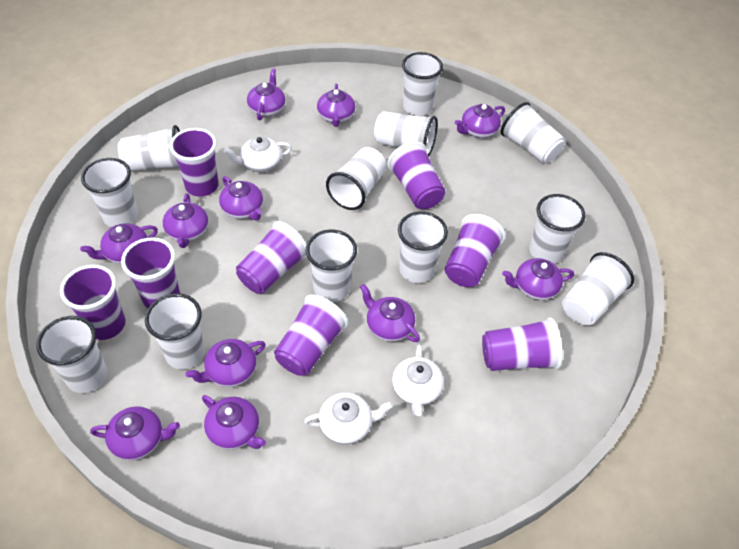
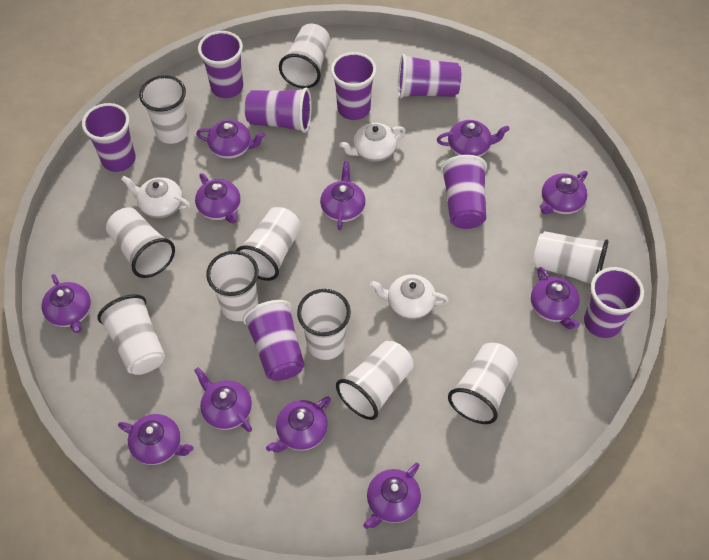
white cup: [36,316,107,393] [81,158,138,227] [118,125,180,171] [145,293,205,369] [306,229,357,302] [326,147,387,210] [374,111,437,157] [398,211,448,283] [402,52,443,116] [501,102,565,163] [529,194,585,264] [562,252,634,325] = 12 -> [98,294,165,375] [106,207,175,278] [139,75,189,144] [206,251,259,321] [236,207,301,281] [279,24,330,88] [297,289,351,360] [336,341,414,420] [448,343,518,424] [533,231,608,284] = 10

